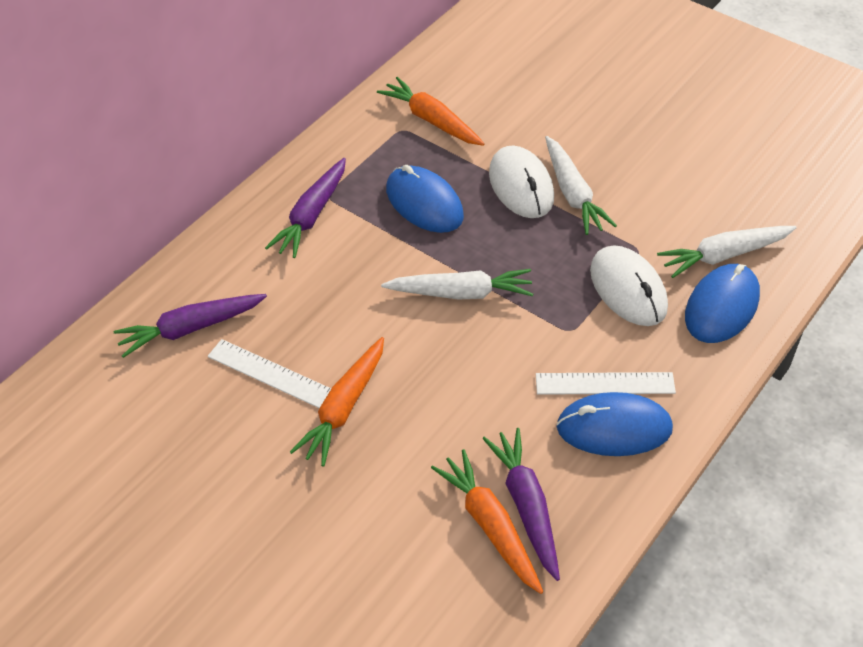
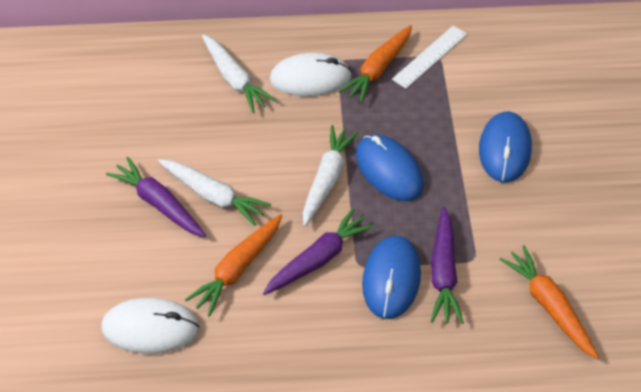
white ruler: [208,339,331,408] [536,372,676,395] = 2 -> [392,26,467,89] = 1

